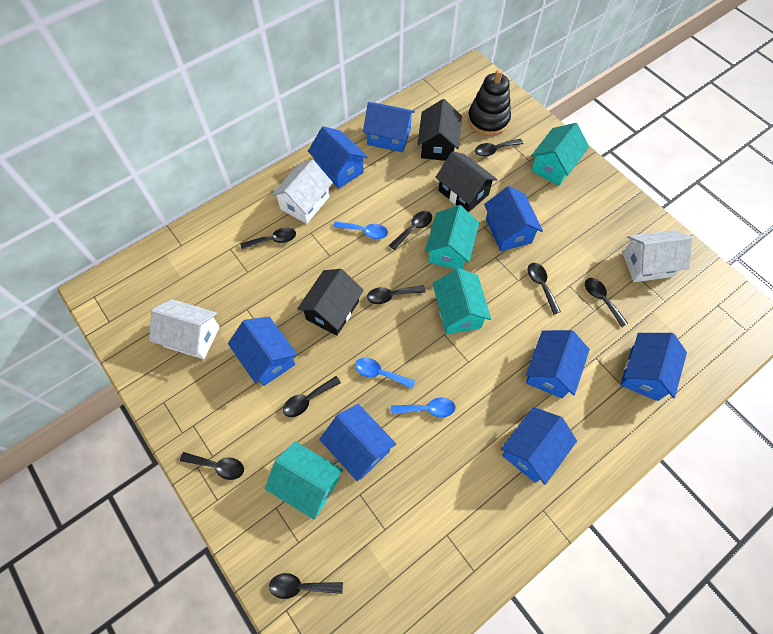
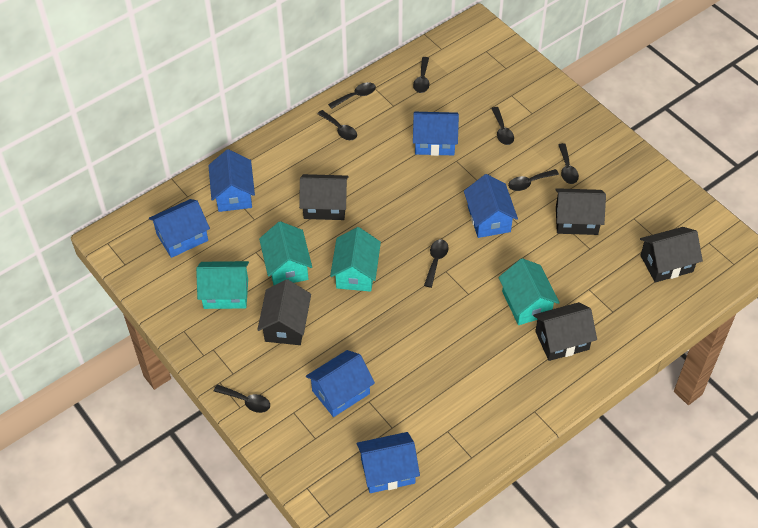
black house: [297,269,364,336] [418,99,462,161] [435,151,498,212] = 3 -> [257,279,311,345] [299,174,349,220] [533,302,597,361] [555,188,606,235] [640,227,703,282] = 5
black spoon: [180,452,244,480] [240,228,296,250] [269,573,343,599] [283,376,341,417] [367,285,425,304] [389,211,432,250] [475,139,523,157] [527,263,561,315] [585,278,628,327] = 9 -> [213,384,270,413] [317,110,357,140] [328,82,376,109] [413,57,429,93] [424,239,449,288] [491,107,514,145] [508,169,559,191] [558,143,579,184] = 8
black stacking toy: [468,69,511,136] = 1 -> none = 0
blue house: [228,317,298,386] [308,126,368,189] [319,404,396,481] [363,102,415,152] [484,186,543,251] [501,407,577,485] [526,330,590,398] [620,333,687,401] = 8 -> [149,199,210,258] [208,149,255,212] [306,350,375,417] [357,432,420,493] [413,112,459,156] [464,174,518,238] = 6
blue spoon: [333,221,388,239] [355,358,415,389] [391,397,456,417] = 3 -> none = 0
white house: [149,299,220,359] [271,160,333,224] [622,230,692,282] = 3 -> none = 0

